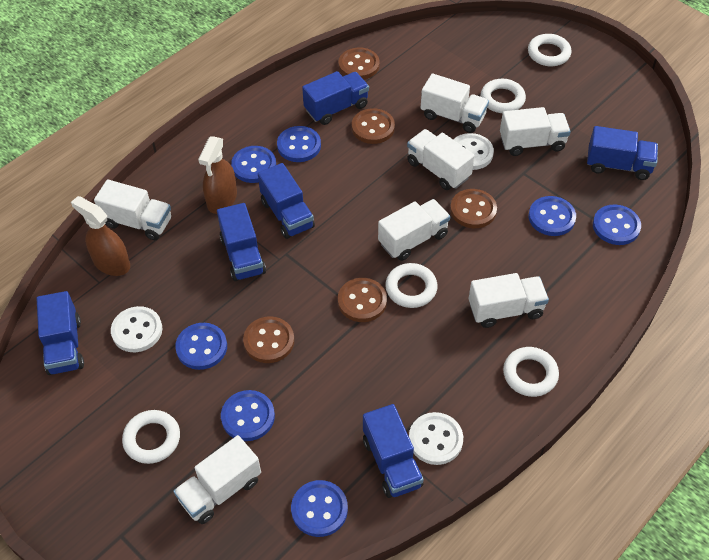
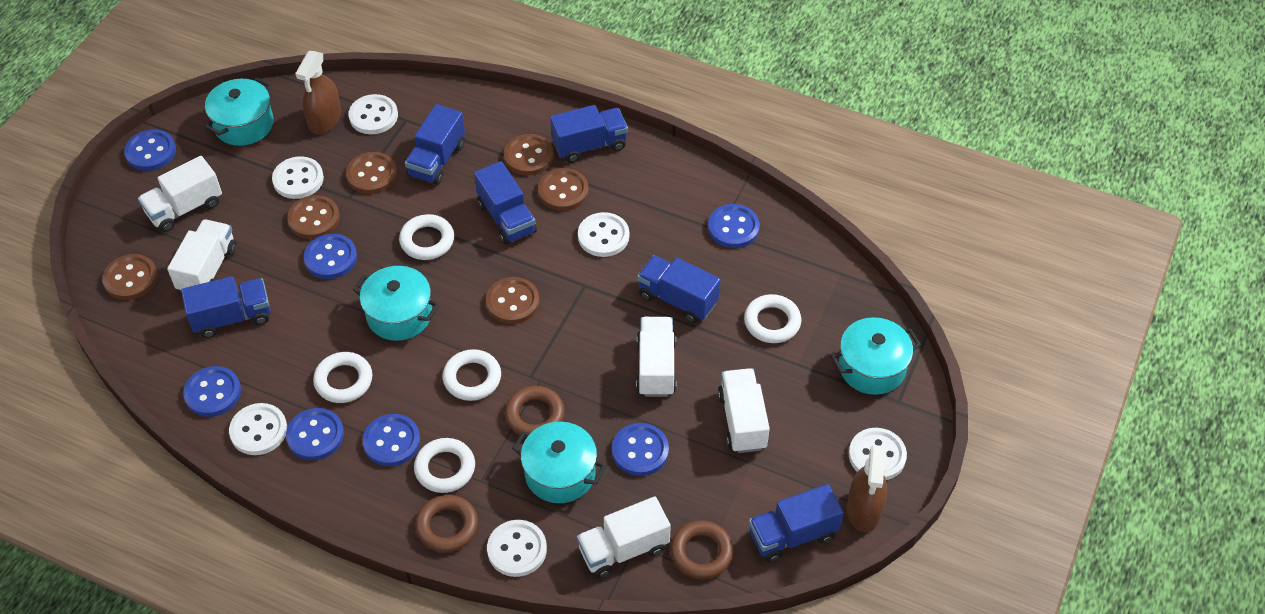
brown button: [243,317,294,363] [338,48,380,80] [338,278,387,322] [352,108,395,144] [450,189,497,228] = 5 -> [102,254,158,300] [287,195,340,239] [346,152,397,194] [486,277,539,324] [504,134,554,176] [538,168,589,211] = 6
brown ring: none = 0 -> [415,495,478,552] [505,386,565,438] [670,520,734,579] = 3
turquoise pot: none = 0 -> [205,78,274,146] [353,266,439,341] [512,422,606,503] [831,317,921,395] = 4
white button: [111,306,162,352] [409,412,463,465] [453,133,494,170] = 3 -> [229,403,287,455] [272,156,324,199] [349,94,398,134] [487,520,547,577] [578,212,629,257] [849,428,907,480] = 6
white truck: [94,179,171,240] [173,435,261,524] [378,199,450,261] [407,129,474,190] [421,73,489,133] [469,273,549,328] [500,107,571,156] = 7 -> [138,156,222,232] [167,219,237,291] [577,497,671,578] [636,317,677,397] [718,368,770,453] = 5

